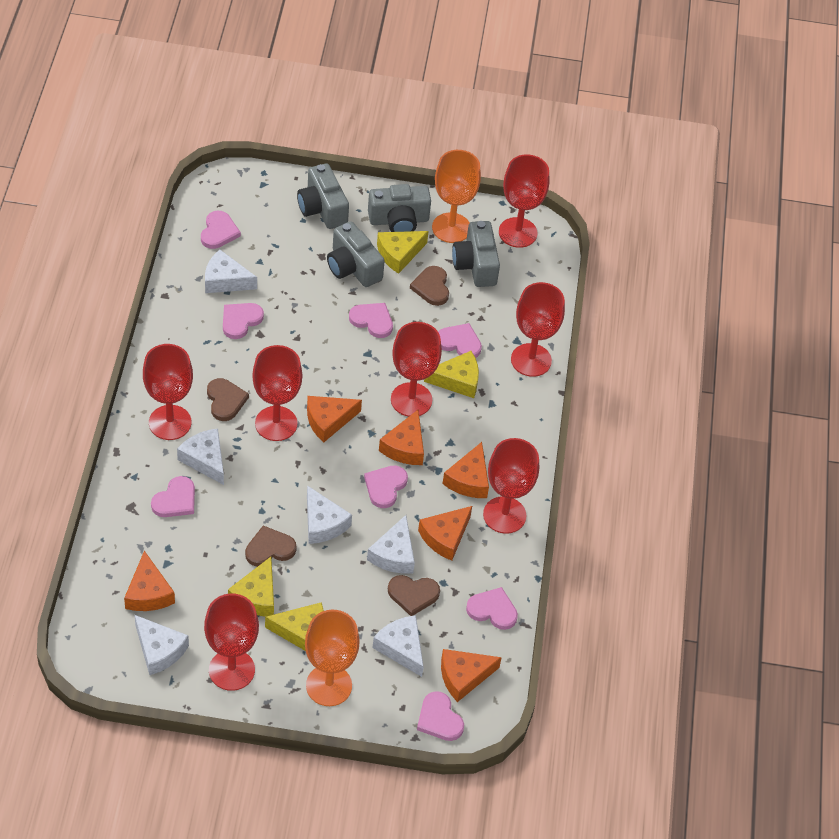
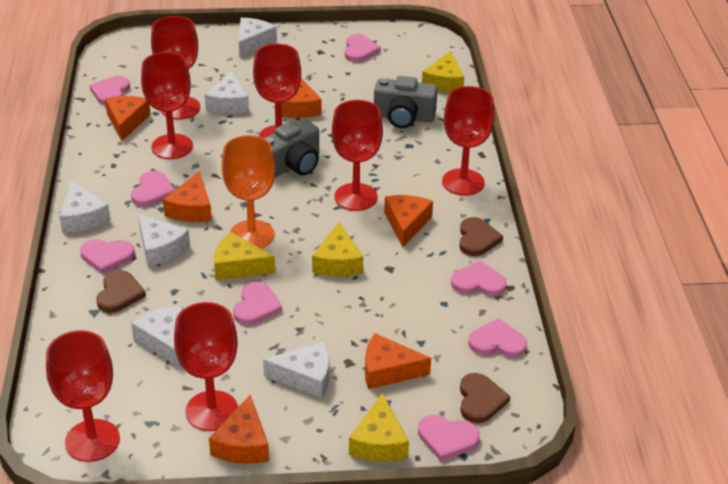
brown heart: [207,378,249,421] [245,526,296,567] [388,575,440,616] [410,266,449,306] = 4 -> [96,270,146,313] [459,217,503,256] [460,373,510,423] = 3
grey camera: [297,164,349,229] [327,221,385,287] [368,184,431,232] [452,221,500,287] = 4 -> [264,119,319,177] [374,76,438,128] = 2
orange goblet: [305,610,360,706] [432,150,481,243] = 2 -> [222,135,276,249] = 1

